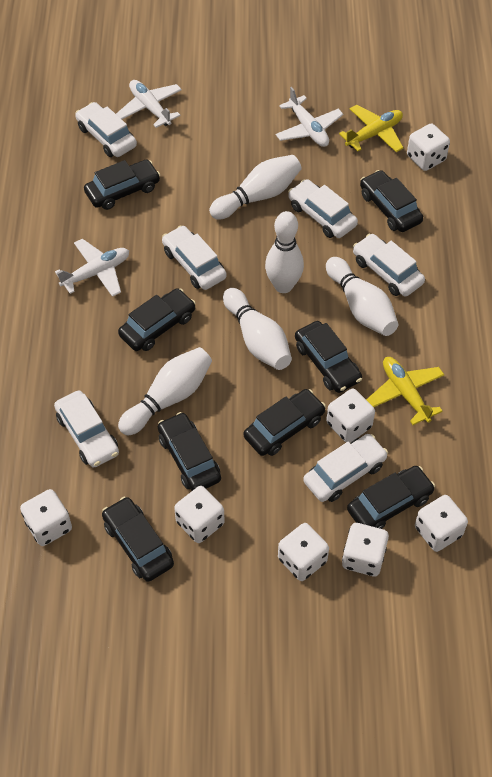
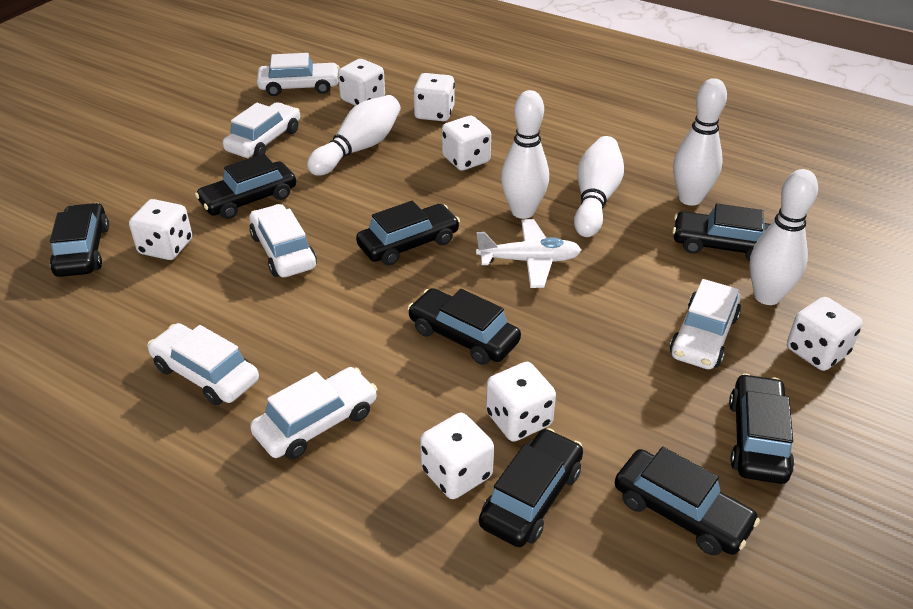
white plane: [55,239,129,297] [116,80,182,128] [276,87,343,147] = 3 -> [476,219,581,288] = 1
yellow plane: [339,105,404,152] [366,357,444,425] = 2 -> none = 0

